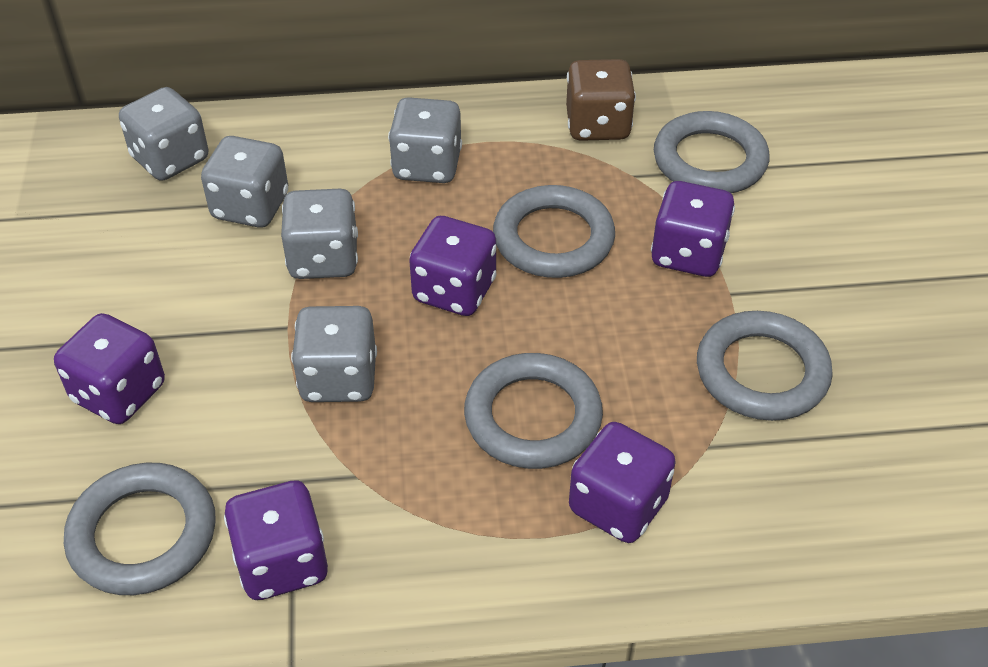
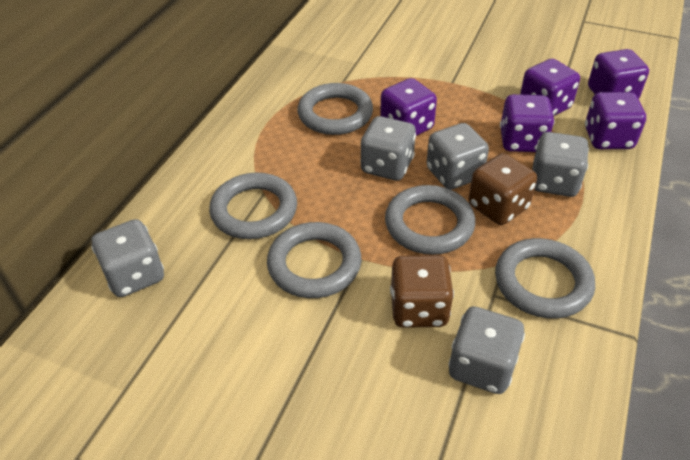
brown dice: [566,59,636,141] = 1 -> [390,255,454,328] [469,153,537,225] = 2

